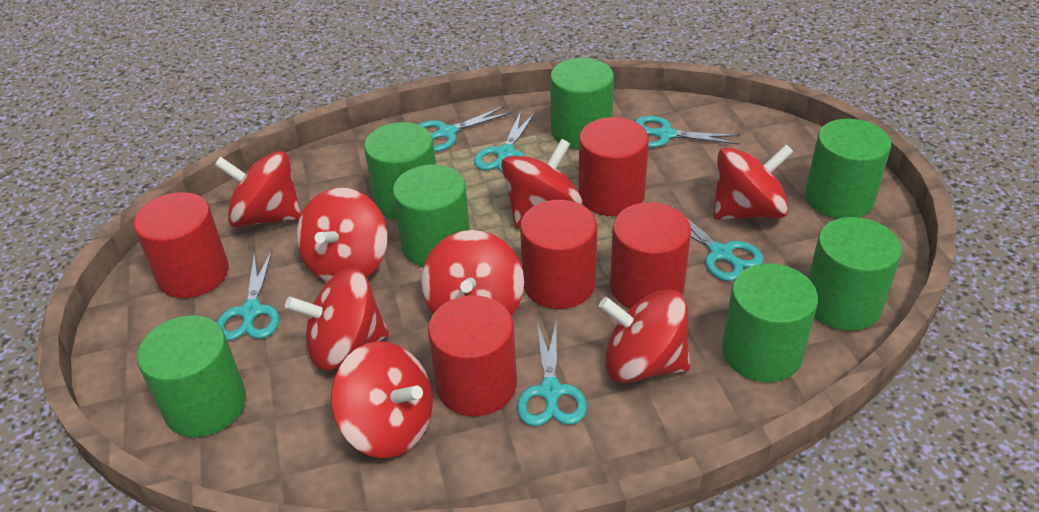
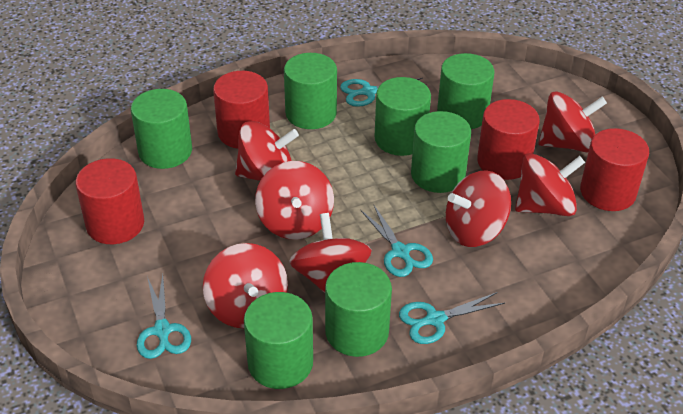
red cylinder: [133,192,229,298] [428,295,517,417] [520,200,597,309] [579,117,649,216] [610,202,691,308] = 5 -> [75,158,144,244] [213,71,270,149] [477,99,540,180] [580,128,649,211] = 4
red spinning top: [215,151,301,228] [285,268,389,371] [297,188,387,282] [331,341,433,458] [421,230,524,316] [501,139,582,229] [599,289,690,383] [714,144,794,220] = 8 -> [203,243,288,328] [235,121,299,181] [255,161,334,240] [289,213,372,293] [446,170,511,247] [515,153,585,216] [539,91,607,153] = 7
turquoise scissors: [217,250,279,341] [418,106,512,152] [474,111,536,173] [517,322,587,426] [635,116,740,148] [670,205,764,281] = 6 -> [137,274,191,359] [340,78,427,107] [360,204,433,277] [399,292,505,344] = 4

